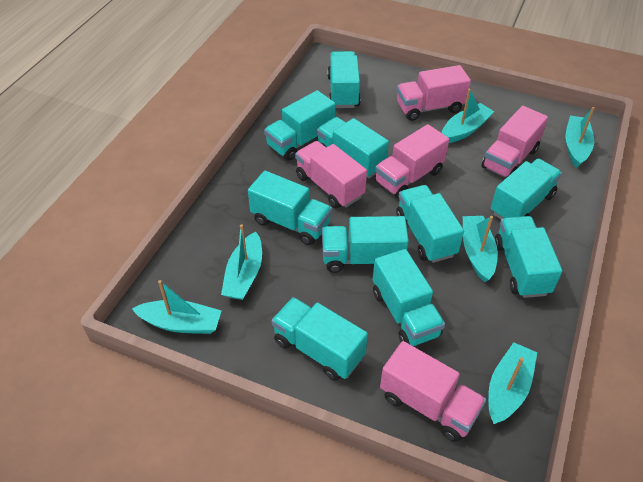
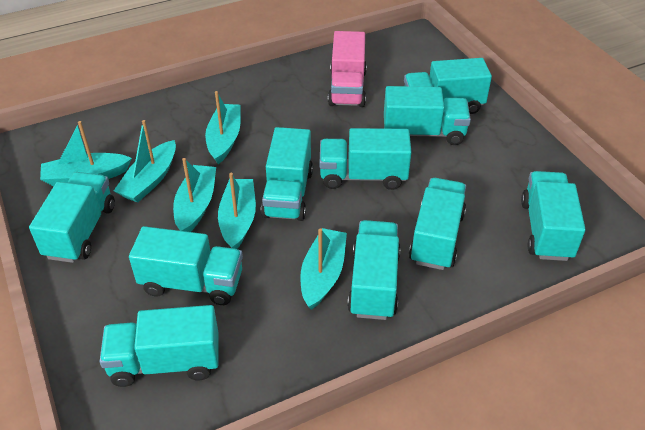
pink truck: [295,141,367,209] [375,124,449,199] [380,341,486,442] [397,65,471,121] [481,106,548,178] = 5 -> [328,31,367,107] = 1

